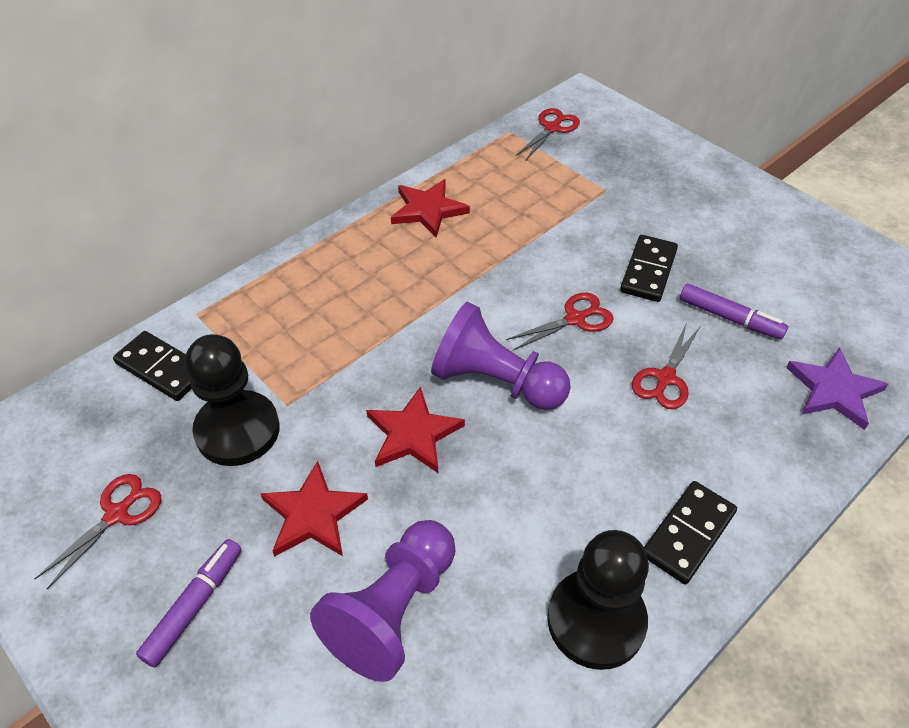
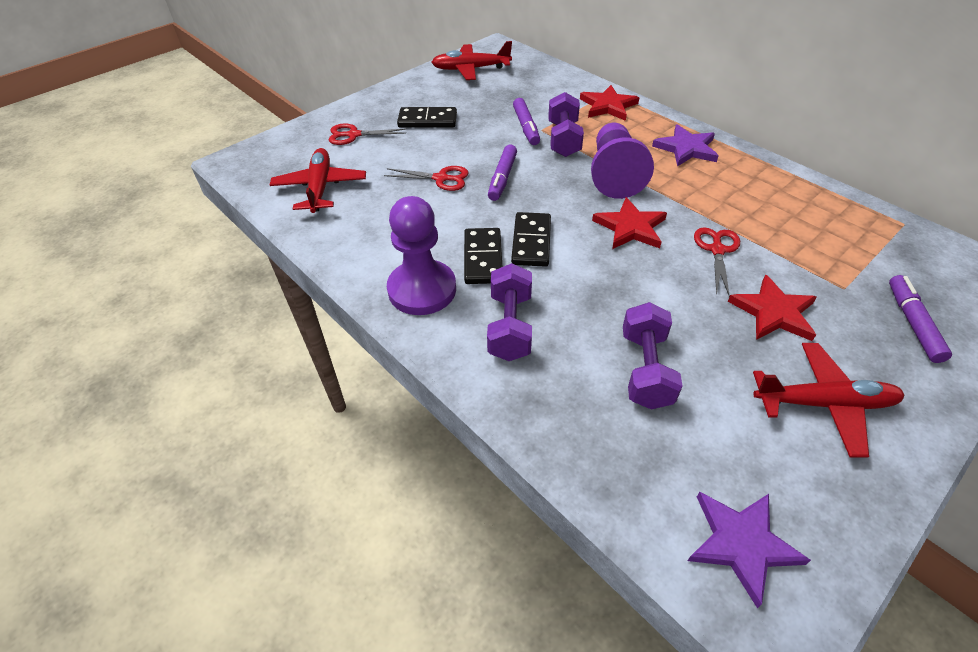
black pawn: [185,334,280,466] [547,530,649,670] = 2 -> none = 0
purple dumbbell: none = 0 -> [487,263,532,361] [548,92,584,157] [623,302,682,409] = 3
purple marker: [136,539,242,668] [680,284,788,340] = 2 -> [488,144,517,201] [513,98,540,145] [889,275,952,363] = 3
purple star: [786,347,888,430] = 1 -> [652,124,719,166] [687,492,811,608] = 2
red plane: none = 0 -> [270,148,366,213] [431,41,512,80] [753,343,904,458] = 3
red scissors: [35,474,161,589] [506,293,614,350] [516,108,580,160] [632,325,700,409] = 4 -> [329,124,407,145] [384,166,468,191] [694,227,740,297] = 3

